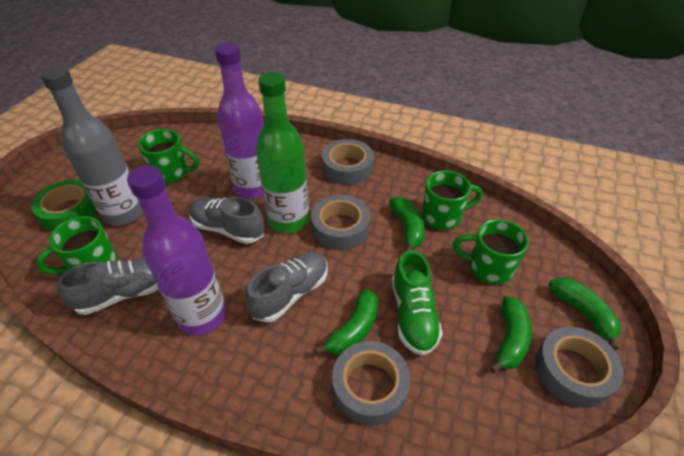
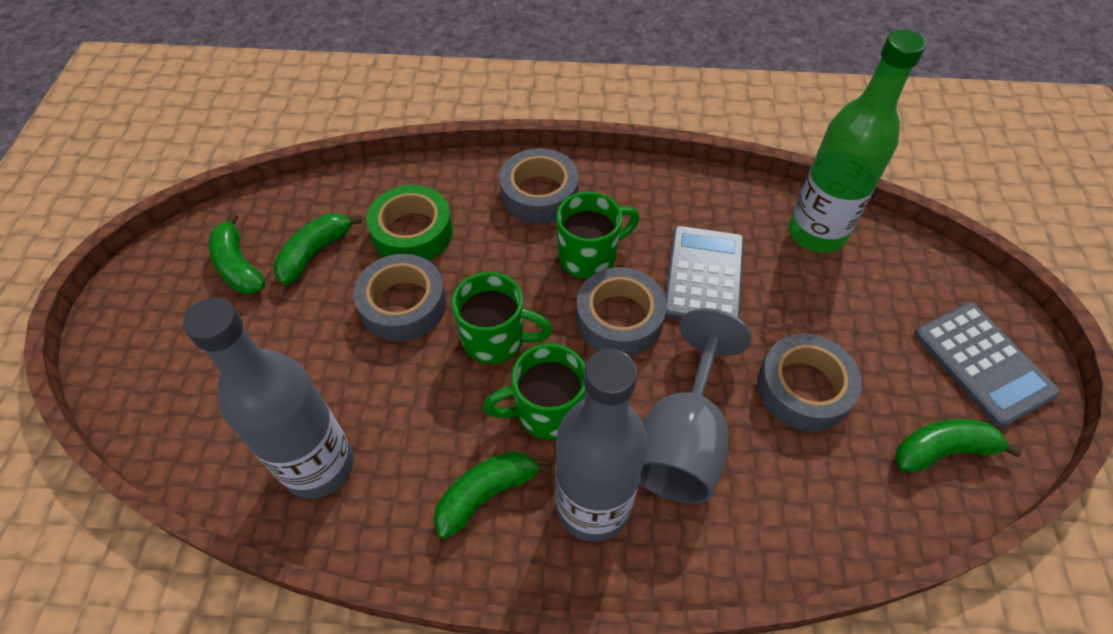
green mug: [36,216,117,274] [138,129,199,183] [422,170,483,230] [452,219,529,285] = 4 -> [452,272,553,364] [483,343,586,440] [556,191,640,279] = 3
green shoe: [392,250,443,356] = 1 -> none = 0
grey bottle: [40,66,143,226] = 1 -> [183,297,354,499] [555,348,648,542] = 2
grey calculator: none = 0 -> [665,226,744,320] [914,303,1060,428] = 2
grey goblet: none = 0 -> [639,308,752,504] = 1
grey shoe: [57,258,158,315] [189,197,265,244] [246,252,328,322] = 3 -> none = 0
purple bottle: [127,165,226,336] [215,43,264,199] = 2 -> none = 0

